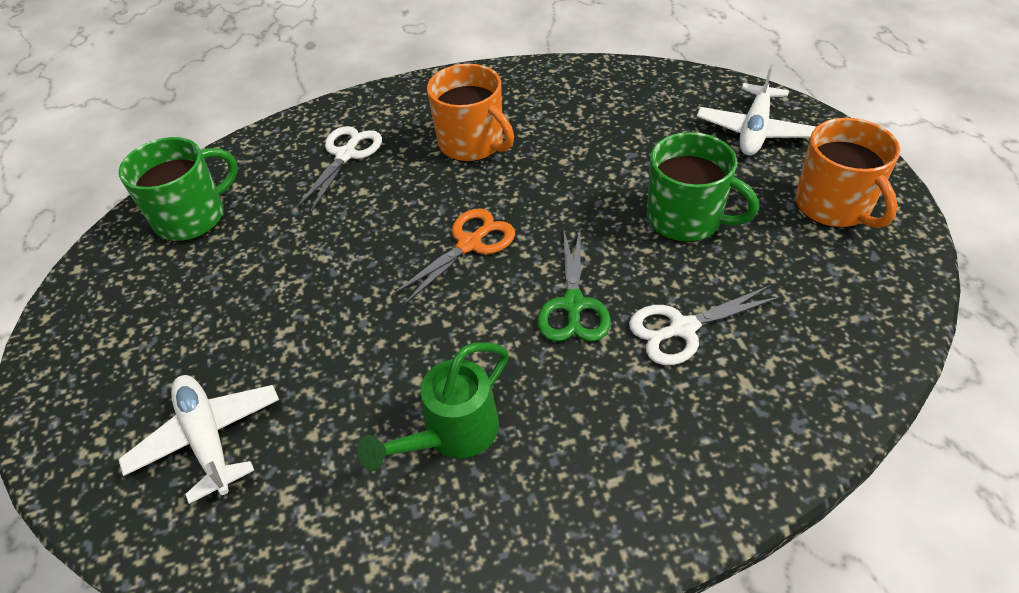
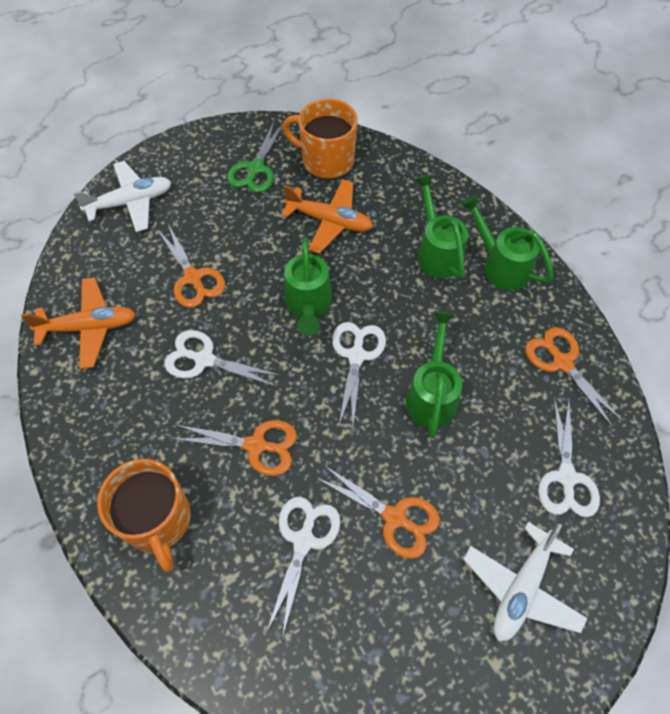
green mug: [119,137,238,242] [647,132,759,242] = 2 -> none = 0
green watering can: [357,342,509,471] = 1 -> [284,237,332,336] [406,311,462,438] [414,175,468,279] [460,194,554,290] = 4
orange plane: none = 0 -> [21,277,136,369] [281,179,373,254] = 2
orange scissors: [392,208,515,305] = 1 -> [157,224,225,308] [171,420,297,476] [315,465,440,559] [525,327,624,429] = 4
white scissors: [296,126,382,212] [629,285,782,365] = 2 -> [164,330,282,387] [266,497,341,639] [332,322,386,428] [538,397,600,517] = 4

